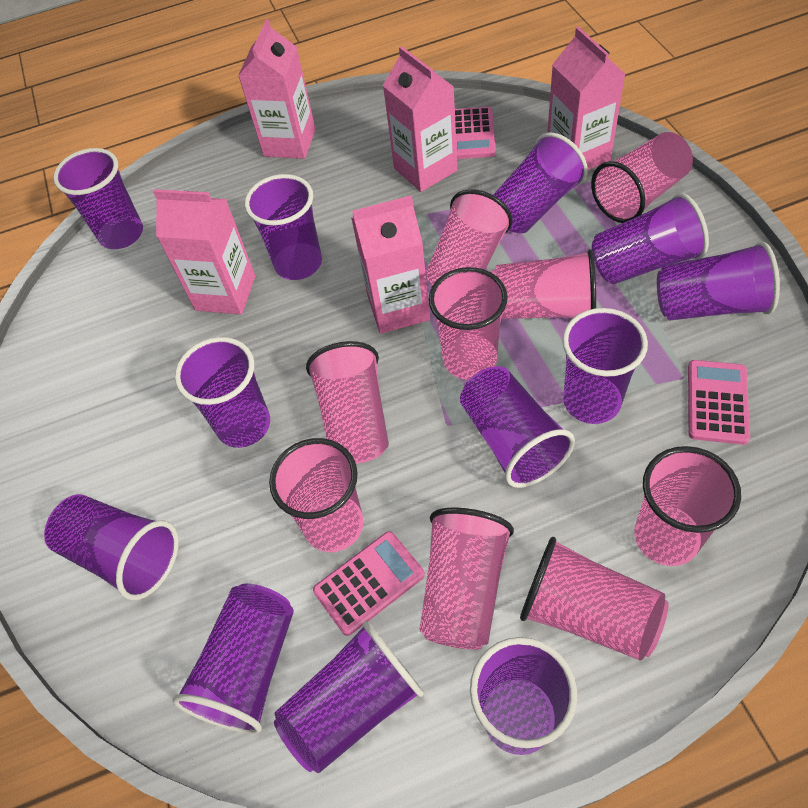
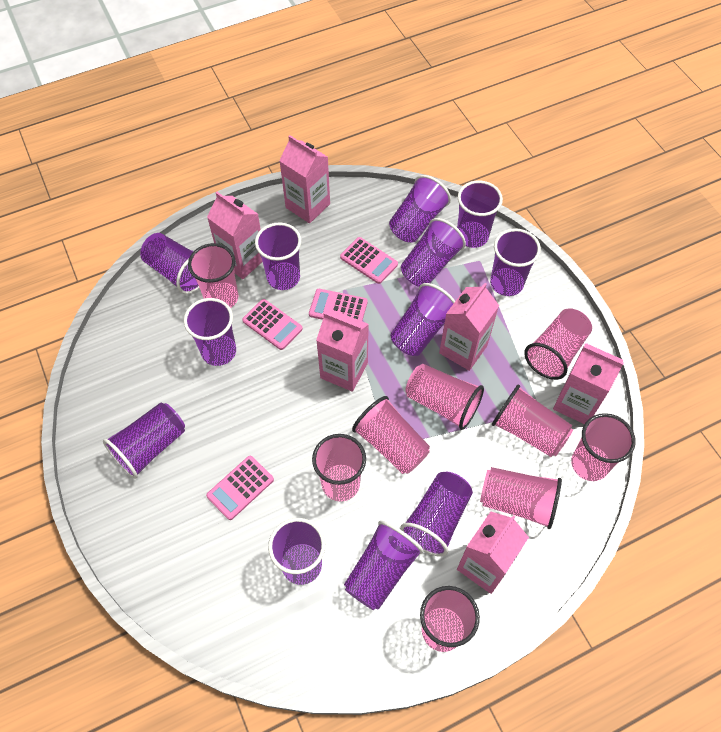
pink calculator: [313,531,425,636] [455,107,496,159] [688,360,750,445] = 3 -> [206,456,274,520] [242,299,303,350] [309,289,368,321] [340,237,398,284] = 4
pink carton: [153,189,255,314] [238,19,316,159] [351,195,430,334] [383,46,457,192] [547,27,625,170] = 5 -> [207,192,263,279] [279,135,330,223] [316,310,369,392] [439,283,499,371] [457,511,529,594] [553,343,624,424] = 6

